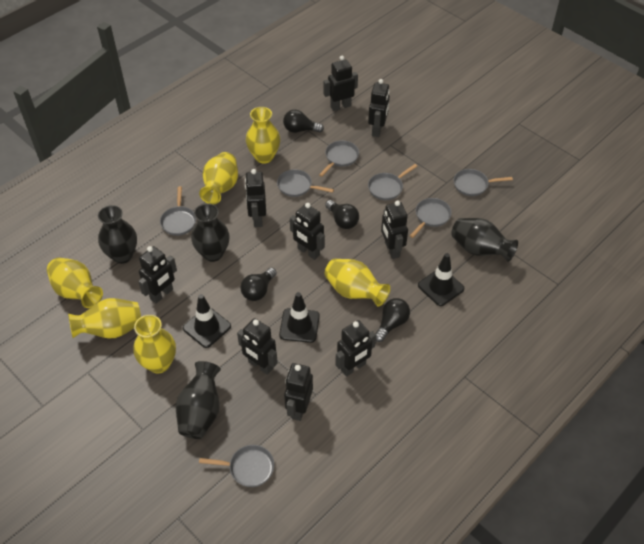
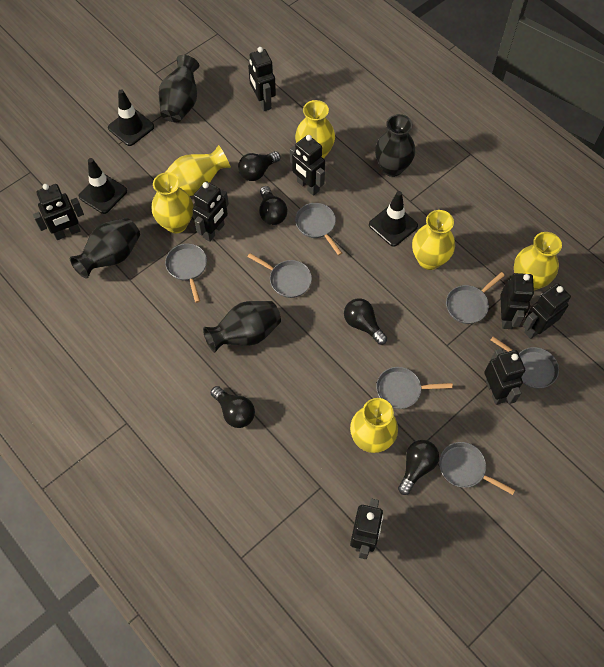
black light bulb: [241,268,277,301] [283,110,324,133] [325,200,359,229] [376,298,410,342] = 4 -> [211,386,255,428] [238,151,280,181] [259,186,287,225] [344,298,387,345] [398,440,439,495] = 5
black robot: [138,246,177,304] [237,318,278,375] [245,169,266,227] [284,363,313,421] [290,203,325,260] [323,56,358,111] [335,320,376,377] [368,79,390,137] [381,200,408,259] = 9 -> [33,184,84,240] [193,181,229,242] [248,47,276,111] [290,135,325,196] [350,499,383,559] [484,349,525,405] [500,273,534,329] [523,283,571,339] = 8

